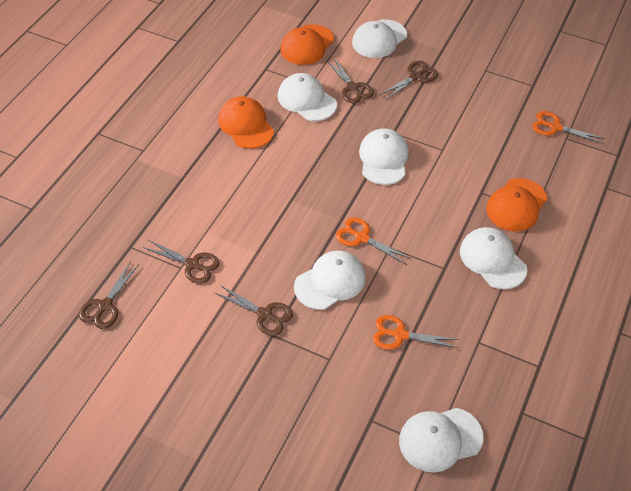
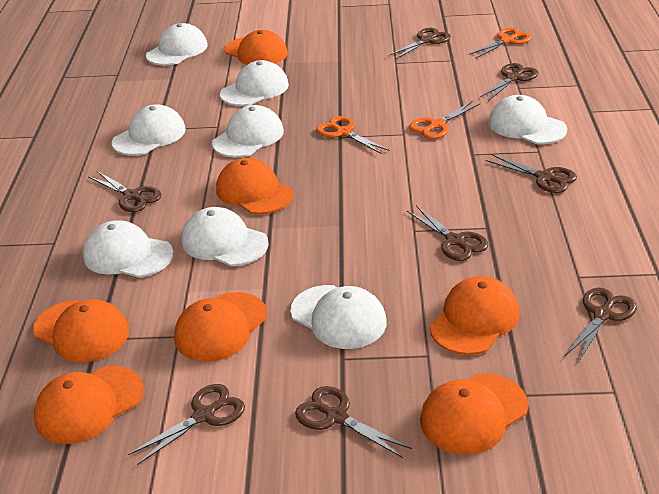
brown scissors: [79,261,139,329] [143,240,220,284] [215,285,293,336] [326,58,374,103] [380,61,438,99] = 5 -> [89,171,161,212] [128,384,245,465] [295,386,412,458] [389,28,451,59] [407,206,488,261] [480,63,539,100] [486,154,577,193] [565,288,637,363] = 8
orange cap: [218,96,274,149] [280,24,334,65] [486,178,548,231] = 3 -> [33,299,129,362] [34,366,144,444] [174,292,267,362] [216,158,294,214] [224,30,288,65] [420,373,528,455] [430,276,519,355] = 7
white cap: [278,73,337,121] [294,251,366,310] [352,19,407,58] [359,128,409,185] [399,408,483,472] [460,227,527,289] = 6 -> [83,220,173,278] [112,104,186,156] [146,23,208,65] [181,207,269,266] [212,105,284,157] [220,60,289,106] [290,285,387,349] [489,95,567,144] = 8

